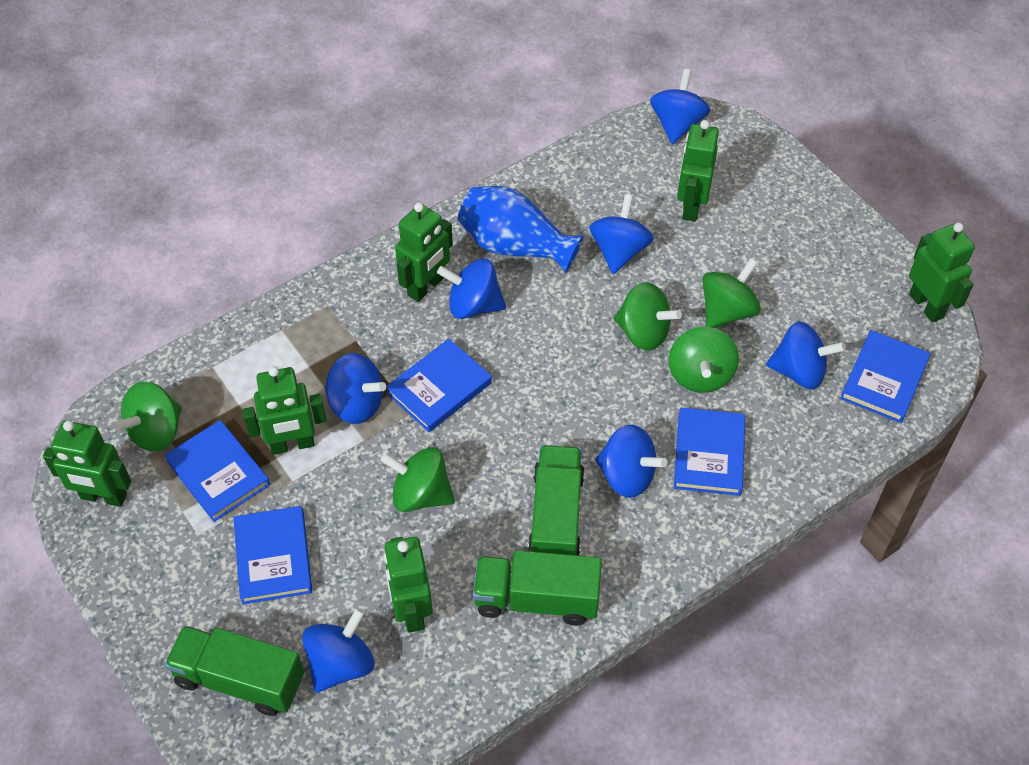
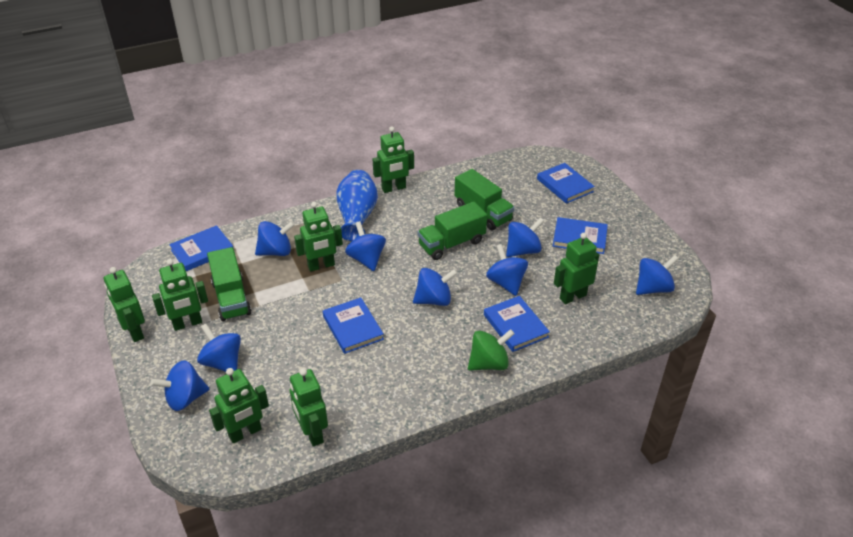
blue spinning top: [302,608,374,693] [325,353,386,424] [437,258,506,319] [589,194,654,274] [595,425,667,498] [650,69,710,144] [766,322,846,389] = 7 -> [151,360,209,411] [197,324,241,372] [255,221,295,256] [345,221,386,271] [413,268,458,306] [486,244,528,296] [506,217,544,257] [636,255,679,295] = 8
green robot: [43,421,131,507] [242,366,327,455] [384,537,433,633] [395,203,453,302] [677,120,719,222] [909,223,975,323] = 6 -> [103,267,145,342] [152,259,208,331] [209,368,269,443] [290,368,328,447] [294,202,343,272] [373,126,414,193] [554,233,599,304] = 7
green spinning top: [114,382,182,452] [380,447,455,512] [614,282,682,351] [669,327,739,393] [702,258,761,328] = 5 -> [468,329,514,371] = 1

